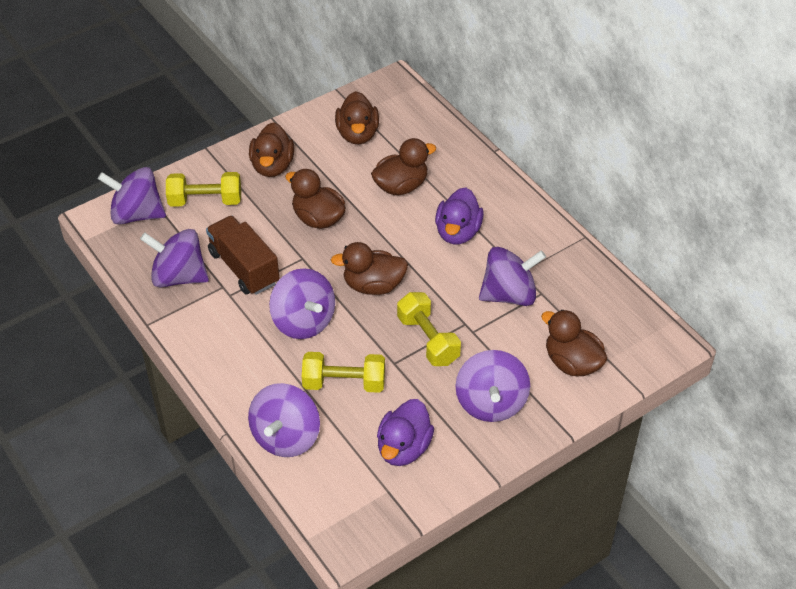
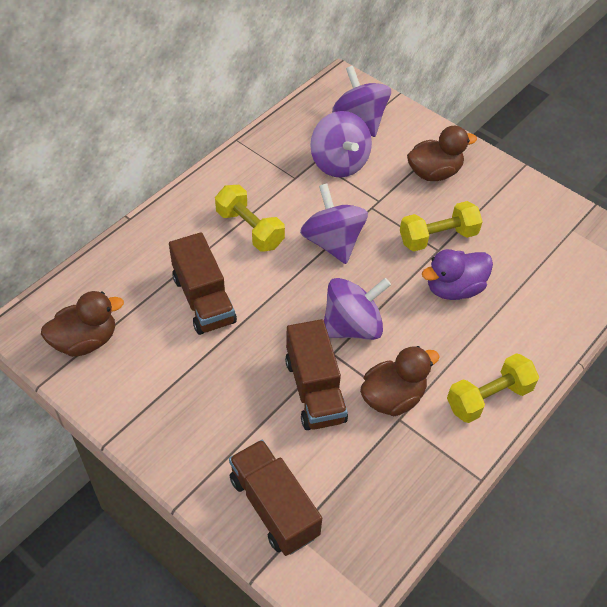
brown duck: [249,122,294,177] [285,169,346,229] [331,242,408,295] [335,91,379,145] [371,138,436,195] [541,309,608,377] = 6 -> [41,291,124,357] [360,346,440,416] [407,125,477,181] = 3
brown truck: [206,216,279,295] = 1 -> [169,232,237,335] [229,440,322,556] [285,319,348,430] = 3
purple duck: [377,399,434,466] [435,187,484,244] = 2 -> [422,249,493,300] = 1
purple spinning top: [98,167,166,225] [140,229,209,288] [248,383,320,457] [269,268,335,339] [456,350,530,422] [479,247,546,306] = 6 -> [300,183,368,264] [310,111,372,178] [324,278,391,340] [332,66,391,137] = 4

